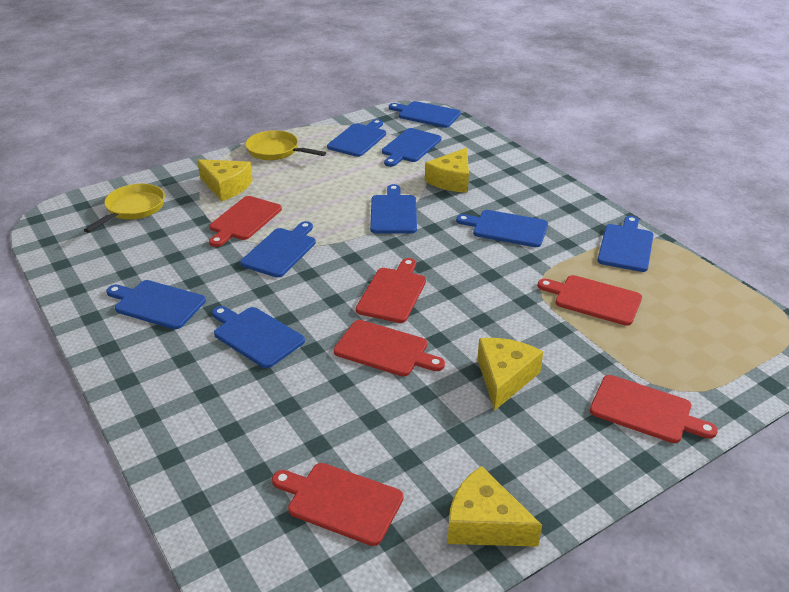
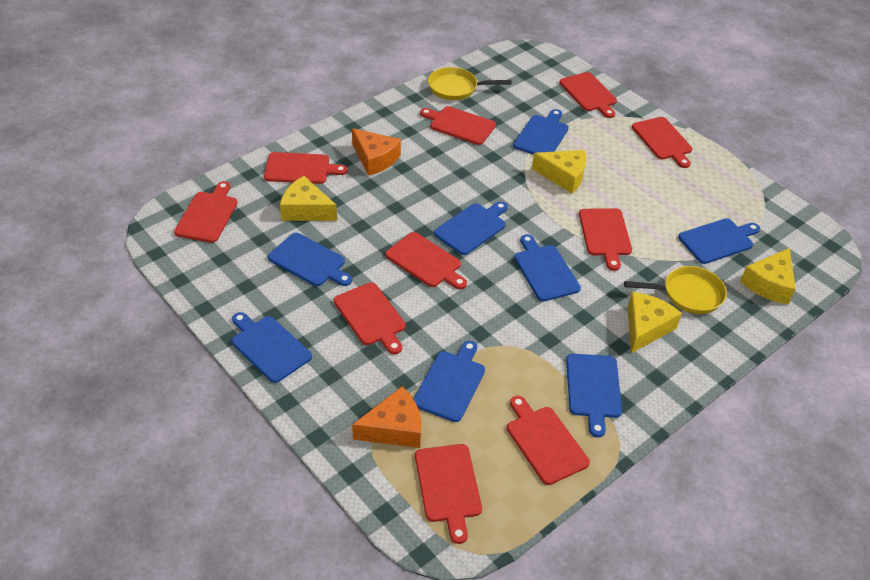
blue cutting board: [106,280,206,329] [212,306,305,368] [240,221,316,277] [327,119,386,157] [370,184,417,233] [382,128,441,167] [389,101,461,128] [456,210,548,247] [598,216,654,272] = 9 -> [232,312,312,383] [268,233,352,286] [413,341,485,422] [434,201,508,255] [513,109,569,155] [514,234,581,301] [566,354,622,437] [678,218,760,264] = 8
orange cheese: none = 0 -> [352,128,401,176] [352,386,421,448] = 2
red cutting board: [209,196,282,247] [272,463,403,546] [334,320,445,376] [356,258,426,323] [538,275,642,326] [590,375,718,443] = 6 -> [174,181,238,243] [264,152,348,184] [334,282,406,354] [385,232,467,289] [415,444,482,544] [420,106,496,145] [507,396,590,485] [559,72,617,118] [579,208,632,271] [632,117,692,168] = 10

